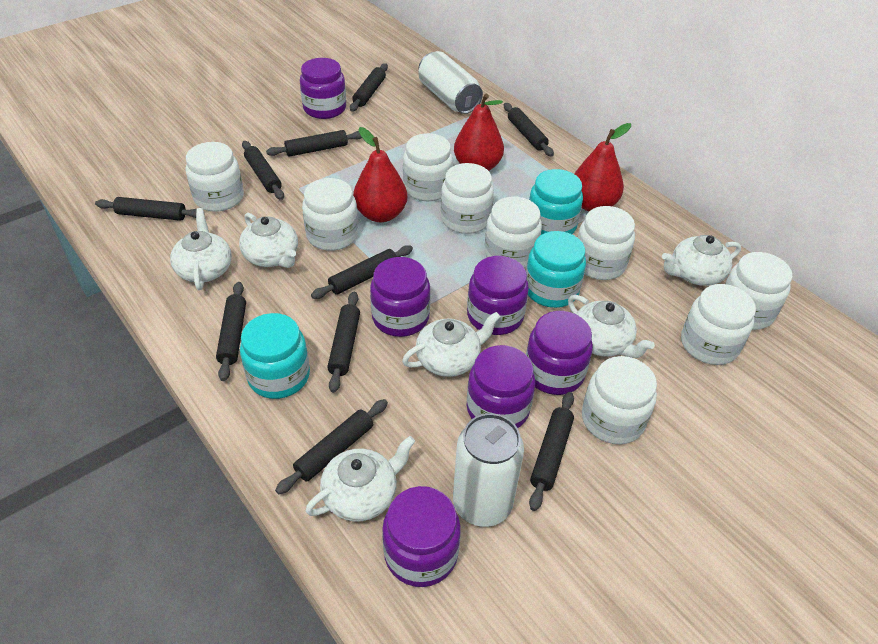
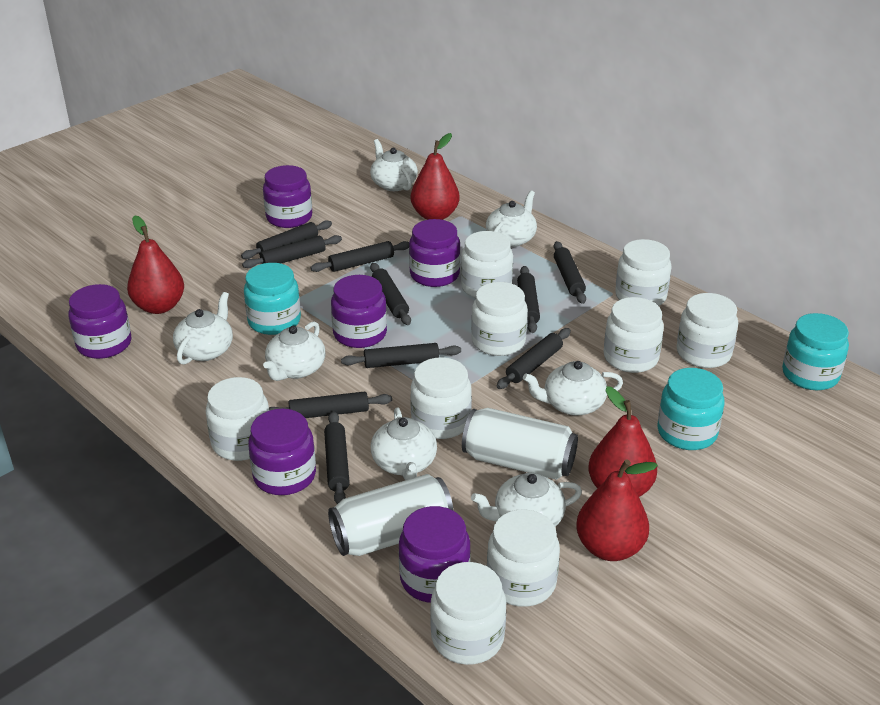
red pear: [353,127,407,222] [454,94,504,171] [575,123,631,212] = 3 -> [127,215,184,314] [411,133,460,220] [576,459,658,561] [588,386,657,497] = 4
white teapot: [170,208,232,290] [239,213,298,268] [306,436,415,522] [402,312,501,377] [568,295,655,358] [662,235,741,286] = 6 -> [173,292,233,365] [263,321,326,381] [370,139,418,191] [371,407,437,480] [471,473,582,527] [486,190,537,247] [523,361,623,416] = 7

